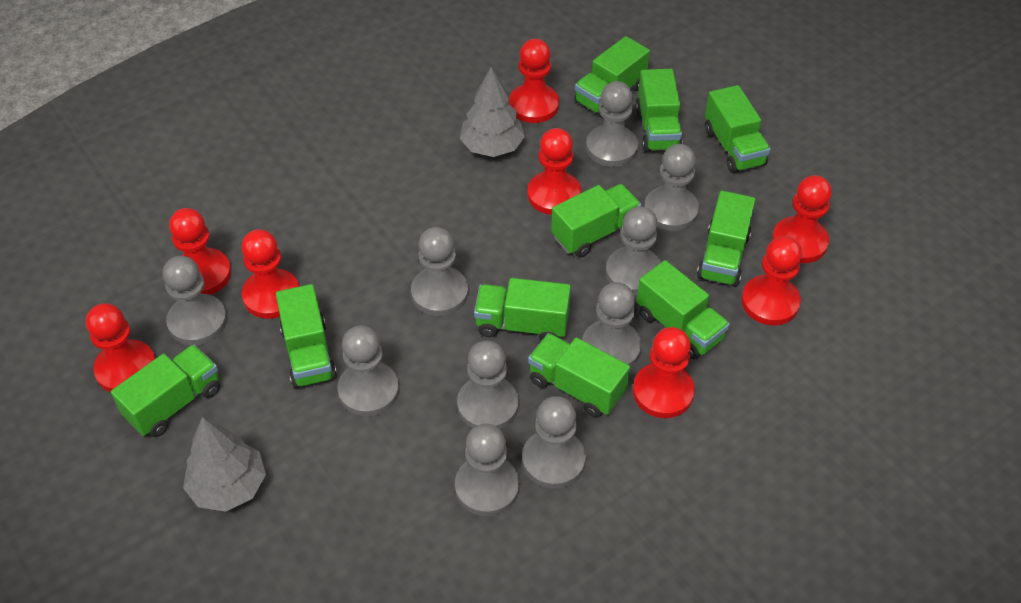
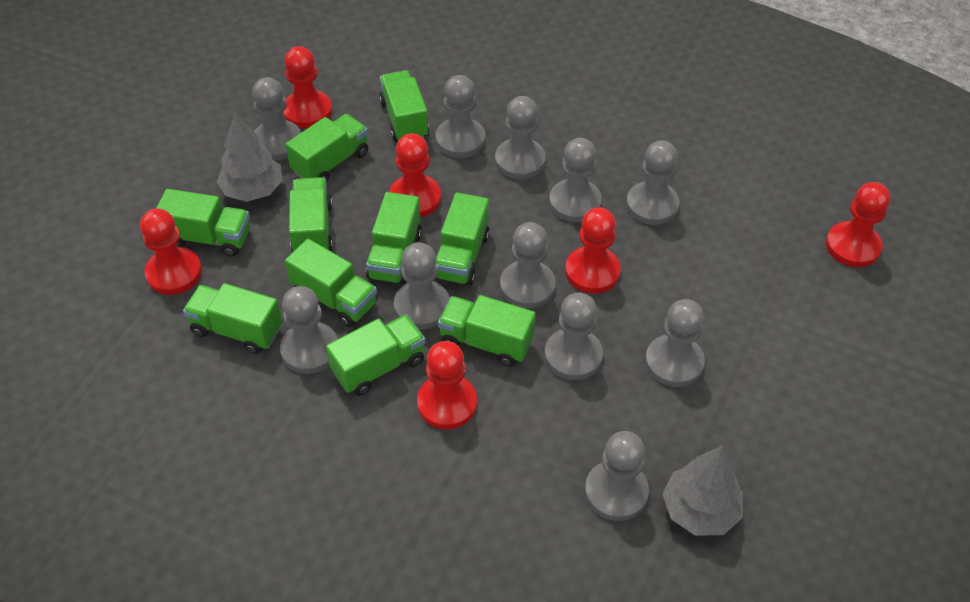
grey pawn: [162,256,227,345] [337,326,399,417] [411,227,468,316] [455,424,519,516] [457,341,519,429] [522,396,586,489] [582,282,641,367] [586,81,638,167] [606,206,661,295] [644,144,699,231] = 10 -> [252,77,301,160] [280,286,338,374] [394,242,450,329] [436,75,485,158] [495,96,546,179] [500,222,556,309] [545,293,603,380] [549,138,602,222] [585,431,649,521] [626,140,679,225] [645,299,705,387] = 11
red pawn: [86,303,156,393] [169,208,231,295] [241,229,299,319] [509,39,559,123] [528,128,581,215] [633,327,695,418] [741,236,802,326] [772,175,832,263] = 8 -> [140,208,202,295] [283,46,332,128] [389,133,441,217] [417,341,477,430] [565,207,621,293] [826,182,890,267] = 6

